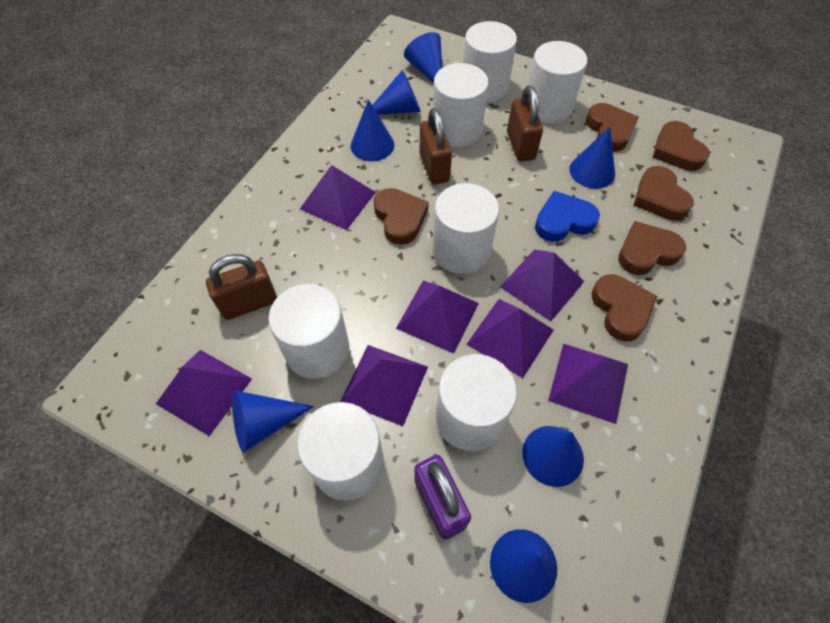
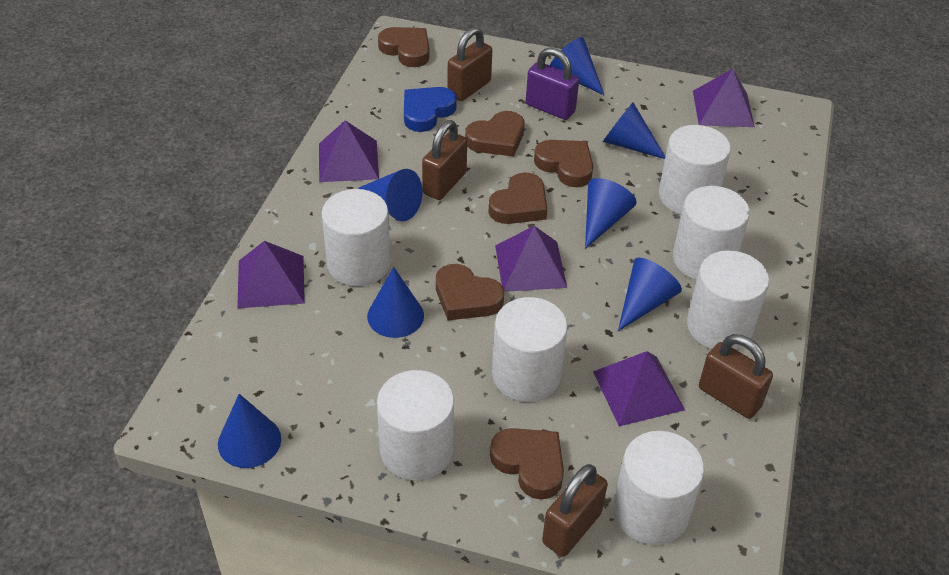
brown padlock: [206,254,277,320] [420,108,452,185] [507,86,543,162] = 3 -> [422,120,467,200] [447,27,492,101] [542,464,608,557] [699,334,773,419] = 4
purple pyramid: [156,350,252,436] [300,165,376,230] [340,345,428,426] [396,281,479,354] [466,299,554,378] [500,249,585,322] [548,344,628,424] = 7 -> [237,241,305,308] [319,120,379,182] [495,226,567,292] [593,351,685,426] [693,69,755,127] = 5

